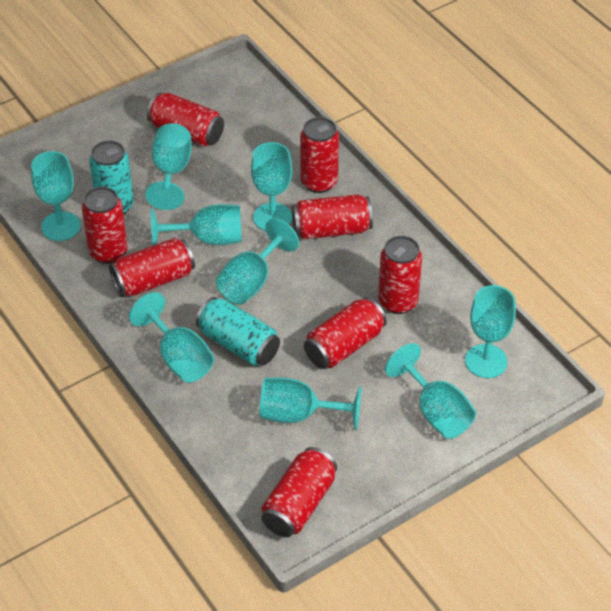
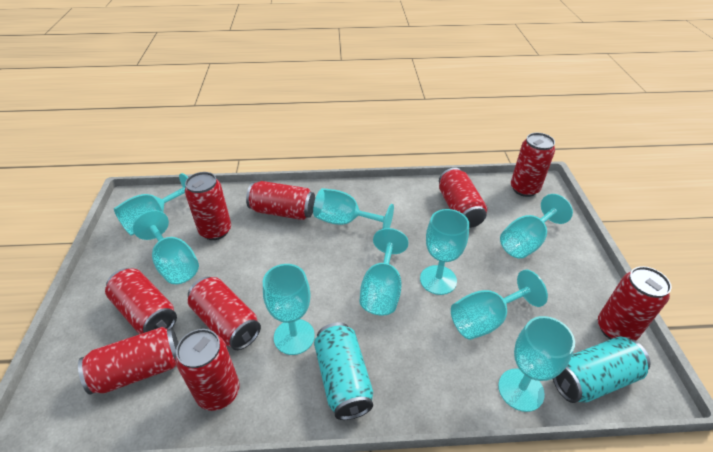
red can: [82,187,128,264] [109,238,195,297] [147,92,224,146] [262,447,337,537] [292,194,373,240] [300,117,339,193] [304,297,387,369] [378,236,422,314] = 8 -> [78,327,178,395] [105,268,177,334] [176,329,240,411] [185,172,231,240] [188,277,261,350] [246,181,315,220] [439,168,487,228] [511,133,555,197] [598,266,672,341] = 9

